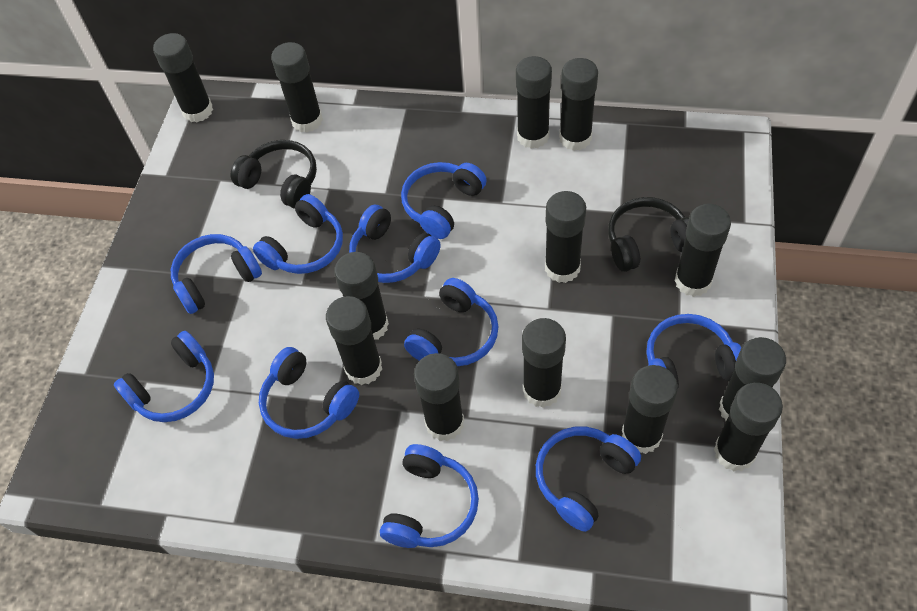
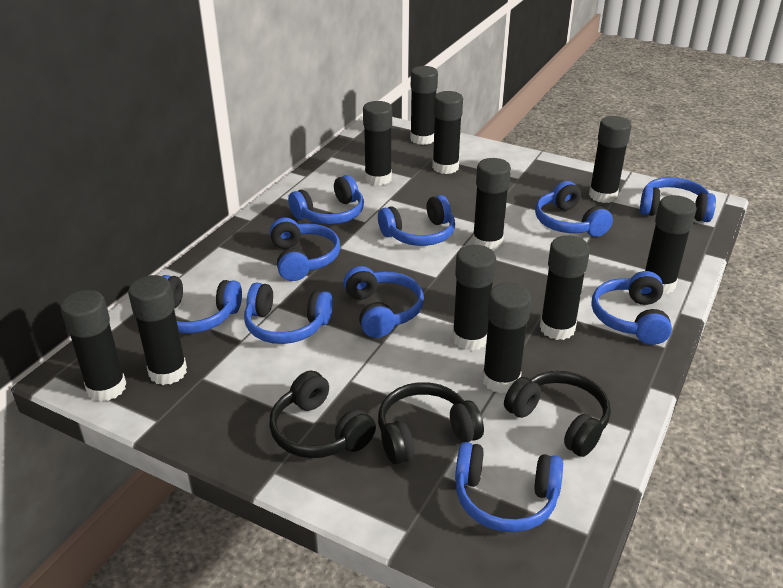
black glue stick: [153,33,213,122] [271,42,323,133] [326,296,382,385] [334,252,389,340] [414,353,464,441] [516,56,552,149] [522,318,566,408] [545,191,586,283] [559,58,598,151] [622,365,678,454] [675,204,731,297] [714,383,783,471] [719,337,786,421] = 13 -> [60,290,126,402] [128,275,187,385] [363,101,392,186] [410,66,438,145] [432,91,463,174] [452,245,496,351] [473,158,511,251] [482,283,532,393] [540,235,590,340] [589,116,632,203] [645,195,697,294] = 11
black headphones: [231,140,317,209] [608,197,689,272] = 2 -> [269,370,376,458] [378,382,484,464] [504,371,611,457] = 3

